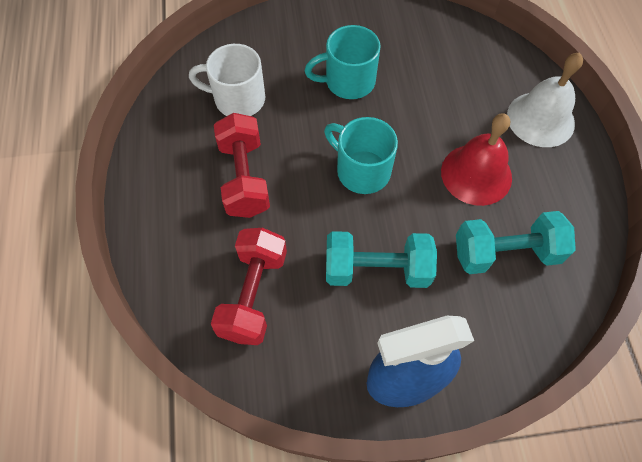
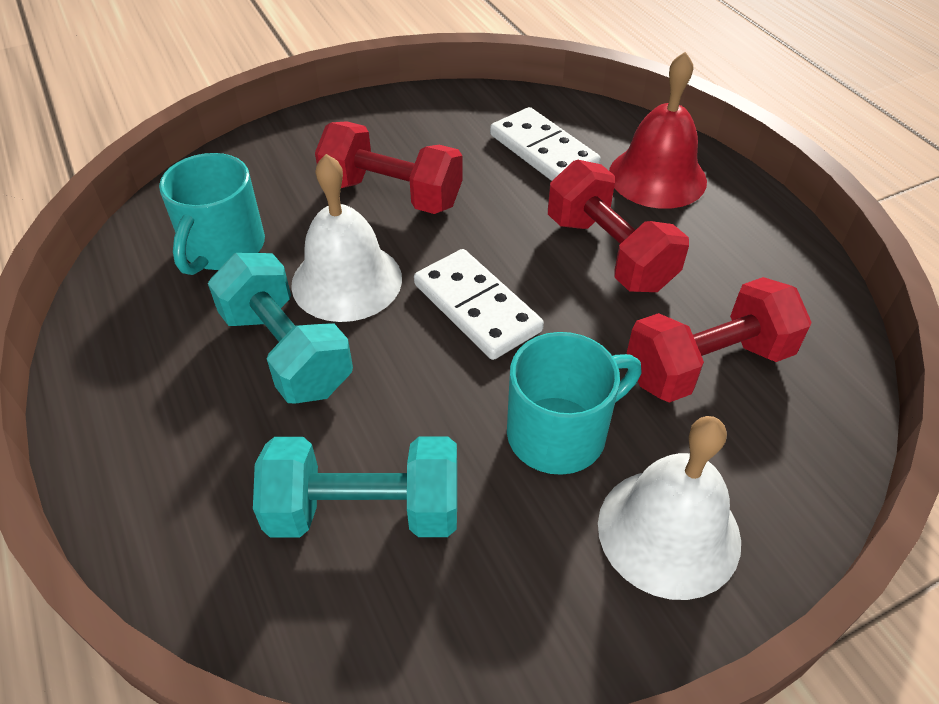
blue spray bottle: [367,316,474,407] = 1 -> none = 0
red dumbbell: [211,228,287,345] [214,113,270,218] = 2 -> [315,121,463,214] [548,160,689,292] [627,277,812,403] = 3
white bell: [507,53,583,147] = 1 -> [291,154,402,322] [598,416,741,600] = 2
white domino: none = 0 -> [414,249,544,360] [490,107,601,181] = 2
white mug: [189,44,265,116] = 1 -> none = 0

